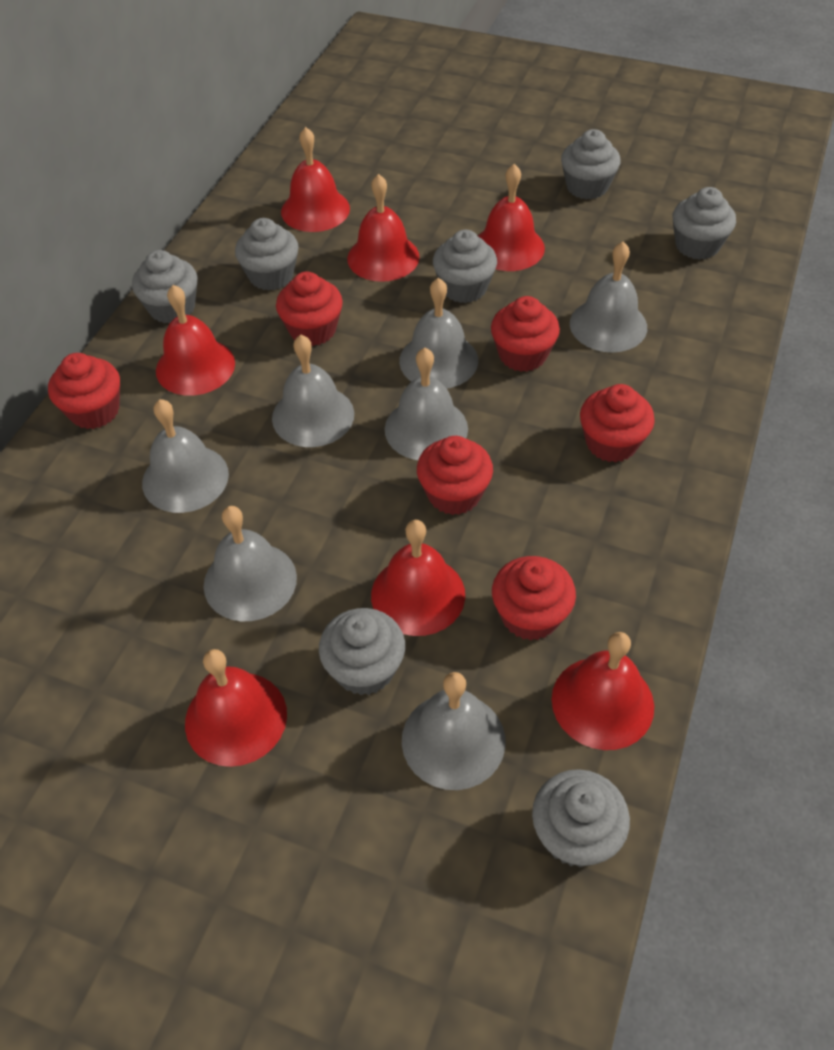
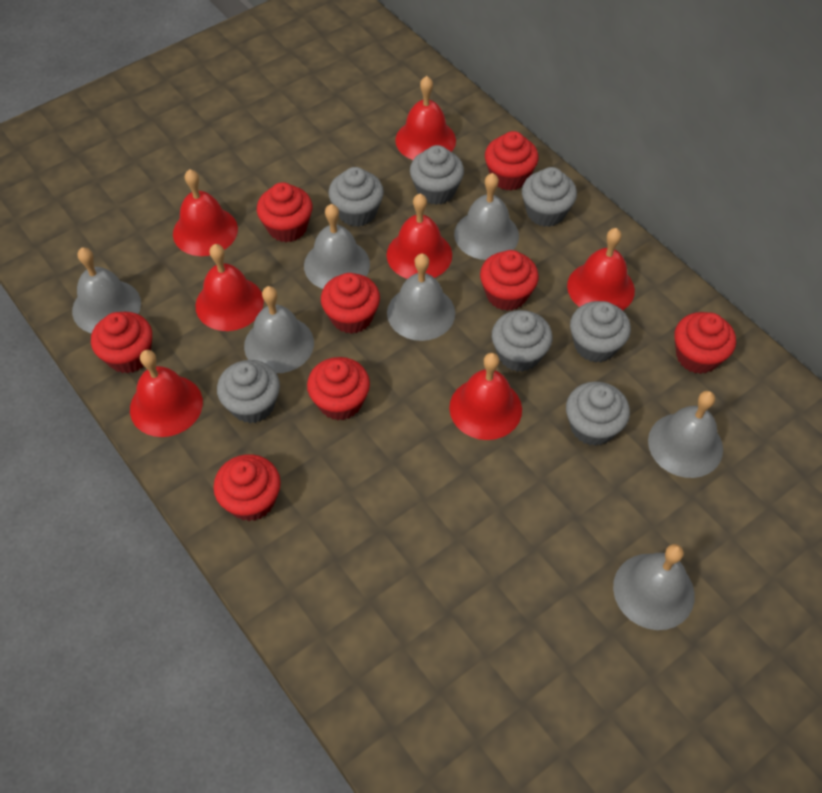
red cupcake: [48,353,120,429] [276,271,343,346] [417,436,493,515] [491,296,560,372] [492,556,576,641] [580,384,655,463] = 6 -> [91,312,152,374] [213,454,281,521] [257,182,312,242] [307,357,370,420] [321,273,380,334] [480,250,539,311] [485,131,538,191] [674,312,736,374] = 8

